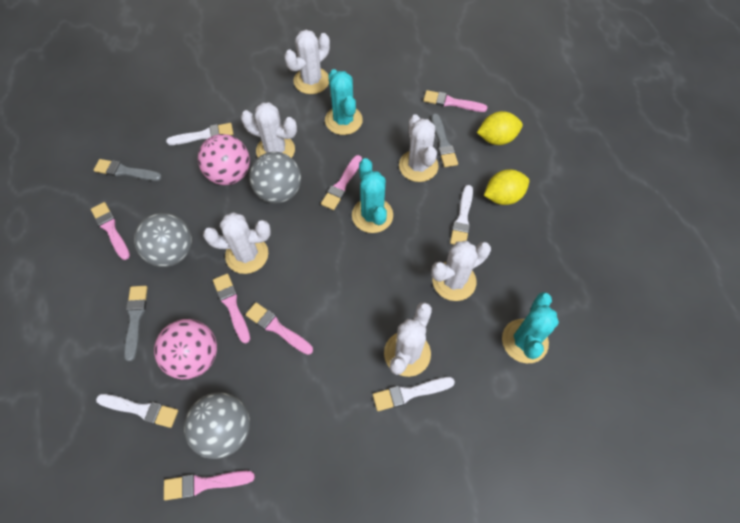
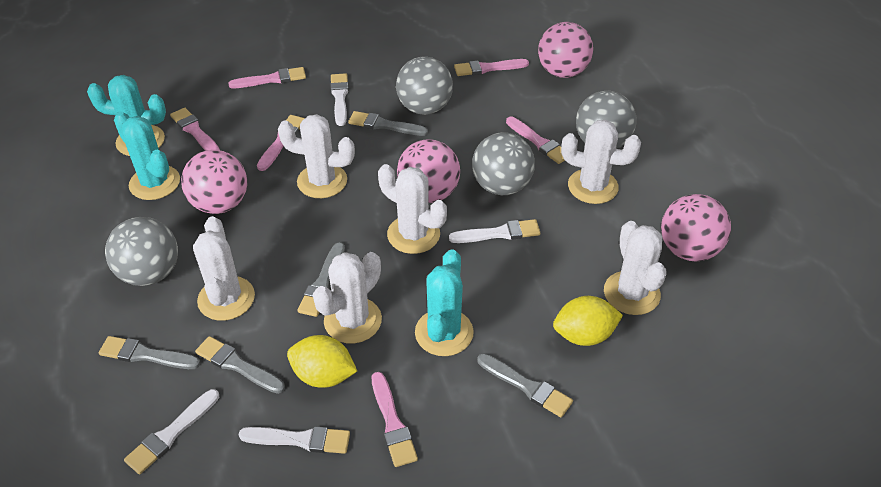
grey ball: [134,213,192,267] [184,392,250,459] [249,152,301,204] = 3 -> [105,217,178,286] [396,56,453,115] [472,133,535,195] [576,91,636,149] = 4
grey brush: [94,159,162,181] [124,286,148,361] [431,114,458,167] = 3 -> [99,336,201,369] [195,336,285,394] [297,242,345,317] [348,111,428,136] [477,353,573,418] = 5
pink ball: [154,319,217,379] [198,134,250,185] = 2 -> [181,150,247,214] [397,139,460,203] [538,22,593,78] [661,194,731,261] = 4

